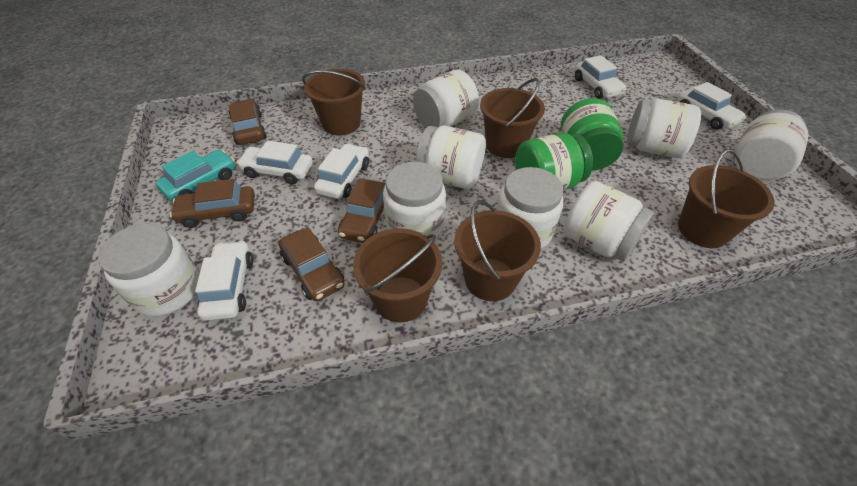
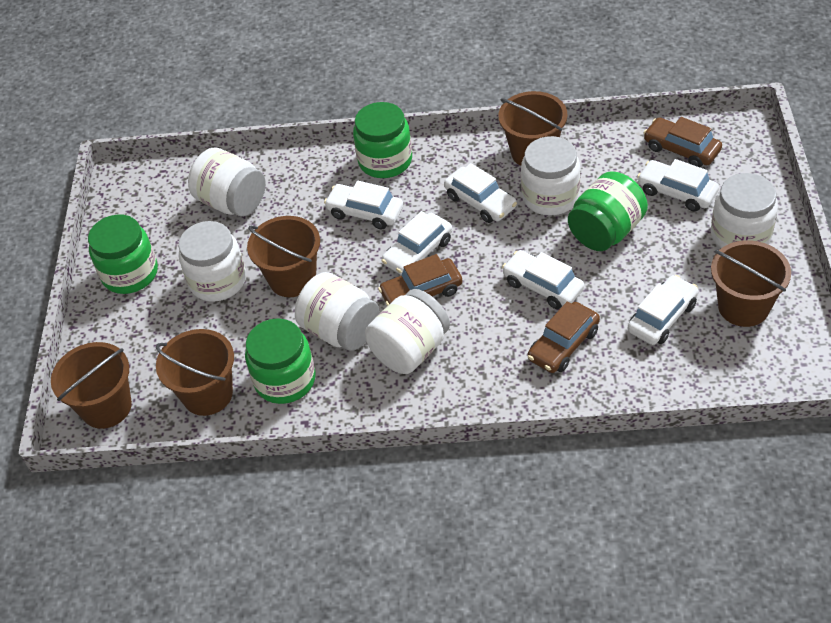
brown car: [170,179,255,228] [229,99,267,145] [279,227,345,301] [338,178,386,243] = 4 -> [378,254,462,306] [528,301,600,373] [643,117,722,167] = 3
green jar: [515,133,593,190] [561,98,623,170] = 2 -> [88,214,158,294] [245,318,316,404] [353,102,412,178] [568,171,648,251] = 4
turquoise car: [156,150,235,201] = 1 -> none = 0
white car: [195,241,253,321] [237,140,313,184] [314,143,369,199] [575,55,626,99] [677,82,746,130] = 5 -> [324,181,403,230] [382,211,452,275] [444,163,517,223] [502,250,584,309] [628,275,698,345] [637,159,719,212] = 6
white jar: [98,223,199,316] [383,162,446,239] [413,70,479,128] [416,126,486,189] [496,167,563,249] [563,181,654,262] [627,99,701,158] [735,110,809,180] = 8 -> [179,221,246,301] [188,148,266,217] [295,272,379,351] [365,289,450,374] [521,136,580,216] [711,173,778,248] = 6

